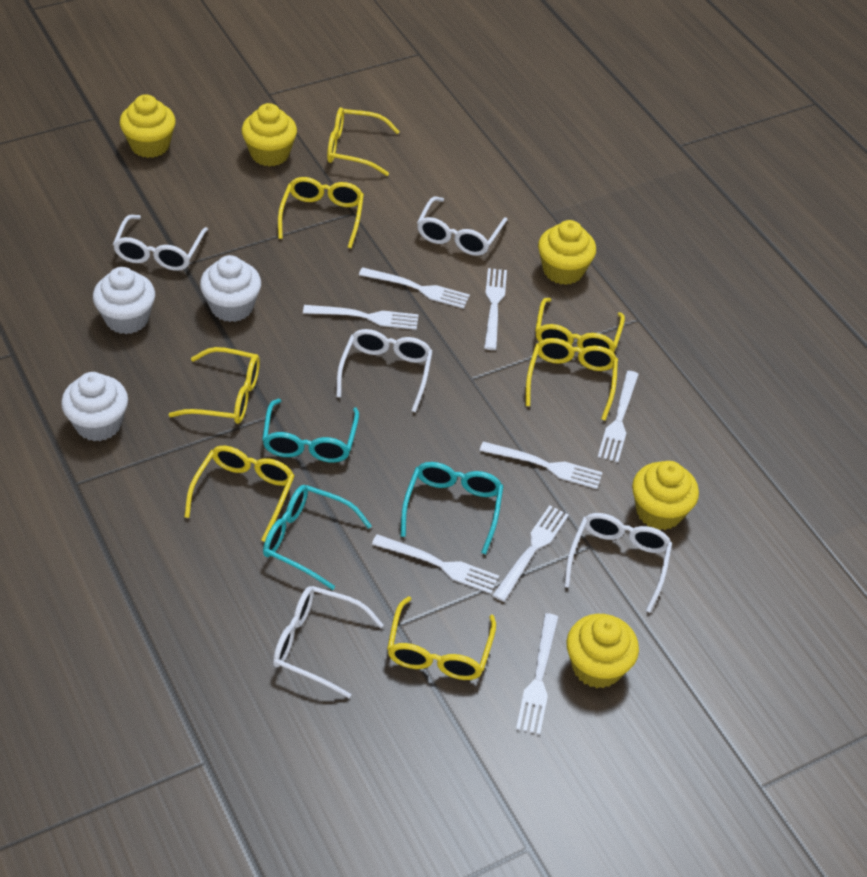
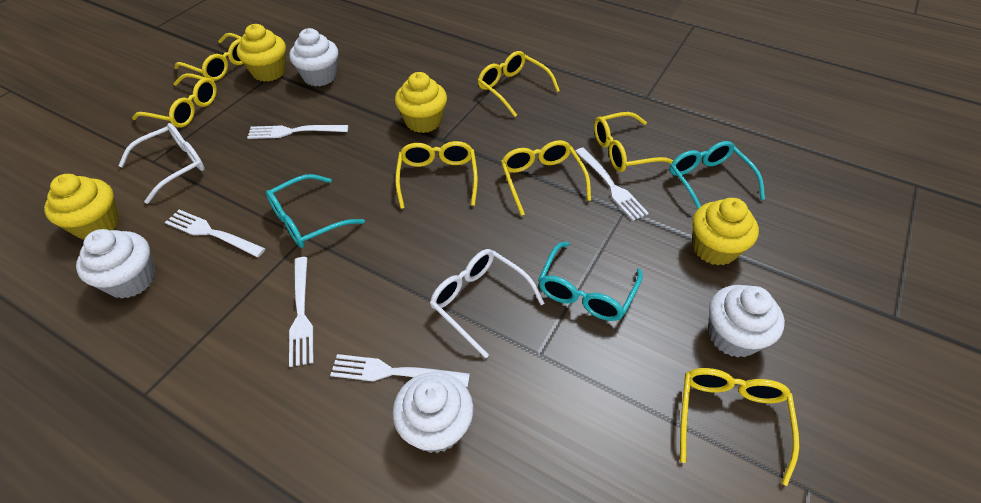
white cupcake: [61,372,128,441] [93,267,155,334] [200,255,261,322] = 3 -> [76,229,155,298] [290,28,338,86] [392,372,474,453] [709,285,785,357] = 4
white fork: [303,305,419,330] [359,267,470,309] [372,534,499,594] [480,441,603,489] [484,268,507,350] [492,505,569,602] [516,613,558,735] [598,371,639,462] = 8 -> [165,210,266,257] [247,125,348,139] [289,257,314,367] [330,354,470,387] [575,147,649,221] = 5
white glasses: [113,215,208,271] [273,586,384,698] [336,329,433,412] [417,197,508,256] [564,513,672,612] = 5 -> [118,123,205,204] [430,249,545,358] = 2
yellow cupcake: [120,94,176,158] [242,103,297,167] [538,220,596,285] [566,614,639,688] [632,461,699,530] = 5 -> [44,174,120,240] [237,24,286,82] [395,72,447,133] [692,198,759,265] = 4

